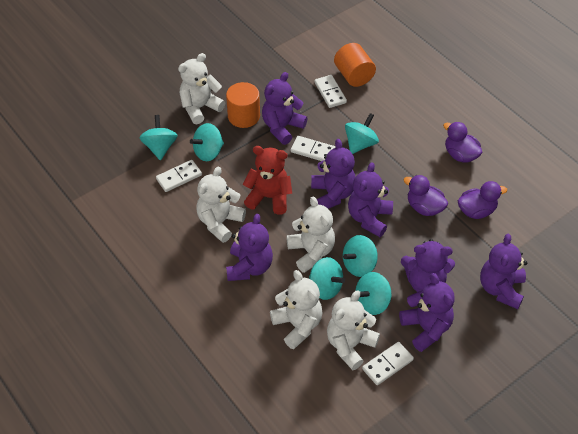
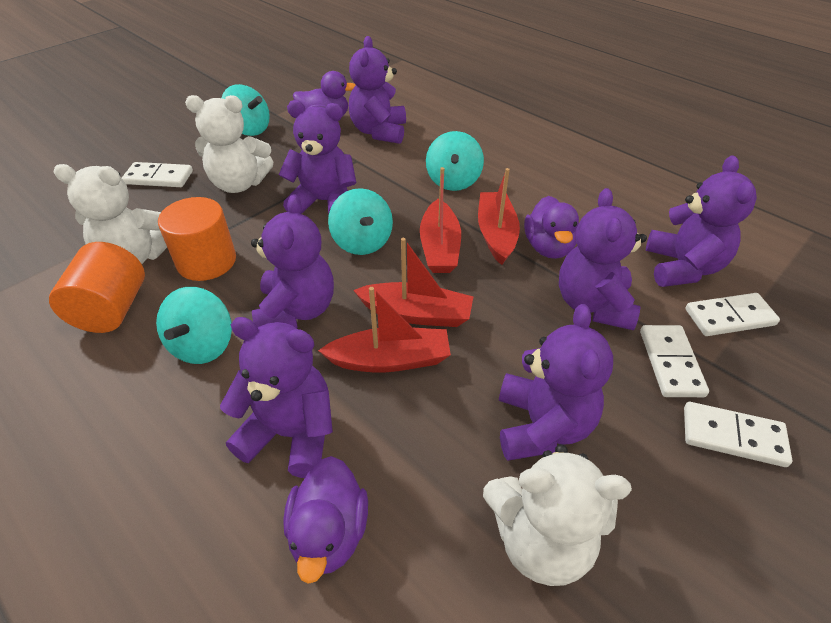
red boat: none = 0 -> [318,287,451,373] [353,238,473,327] [420,167,461,273] [478,168,520,265] = 4
red teddy bear: [243,146,292,215] = 1 -> none = 0
turquoise spinning top: [140,115,178,160] [190,123,224,161] [309,257,345,300] [343,235,378,277] [345,113,379,154] [356,272,391,315] = 6 -> [156,287,232,364] [221,84,270,136] [328,188,393,255] [426,131,484,191] = 4
white teddy bear: [178,53,225,124] [196,167,246,243] [270,270,322,349] [286,196,335,273] [327,290,380,370] = 5 -> [54,164,167,264] [185,95,273,193] [483,444,632,586] = 3

